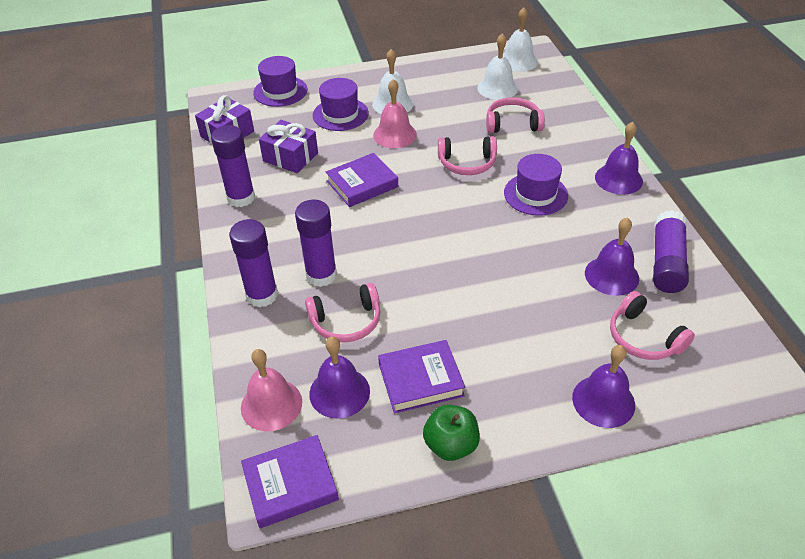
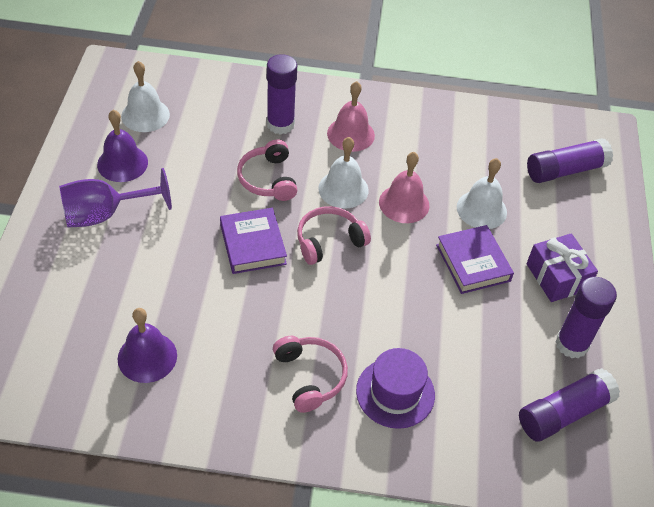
green apple: [423,405,480,461] = 1 -> none = 0
pink headphones: [305,283,380,343] [438,136,497,175] [486,97,545,133] [610,291,695,360] = 4 -> [237,140,297,201] [273,336,348,413] [297,206,371,265] = 3
purple bell: [309,336,370,419] [572,345,635,428] [585,217,639,296] [595,122,643,195] = 4 -> [97,110,148,182] [118,308,177,383] = 2
purple book: [241,435,339,528] [326,153,398,207] [378,340,465,413] = 3 -> [220,208,287,274] [436,225,514,294] = 2
purple gift: [195,95,254,144] [259,120,318,173] = 2 -> [526,233,598,302] = 1
purple goblet: none = 0 -> [59,168,172,228] = 1
purple hat: [253,56,307,107] [313,78,369,131] [504,154,568,216] = 3 -> [356,348,435,429] = 1

